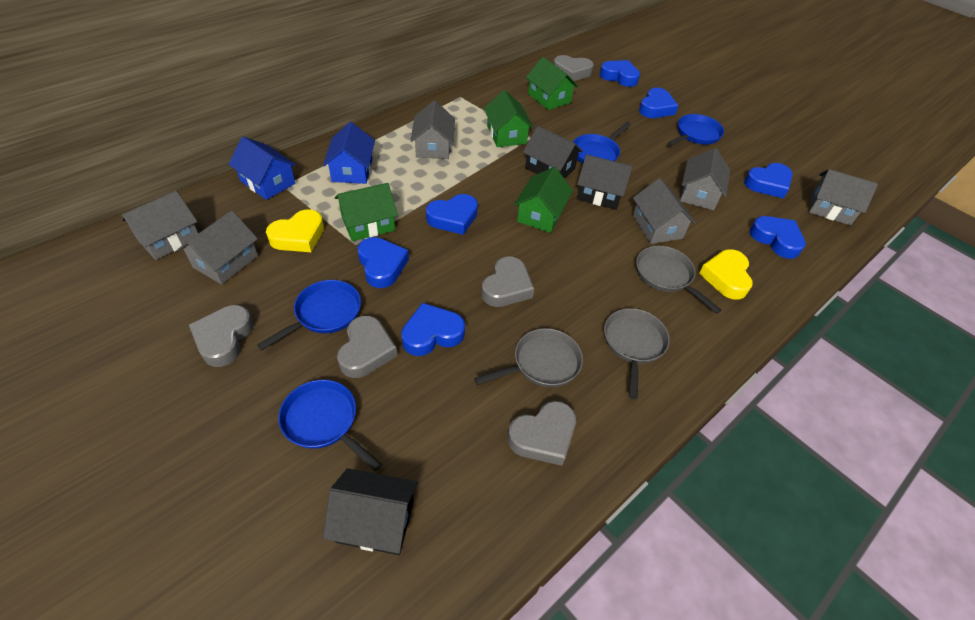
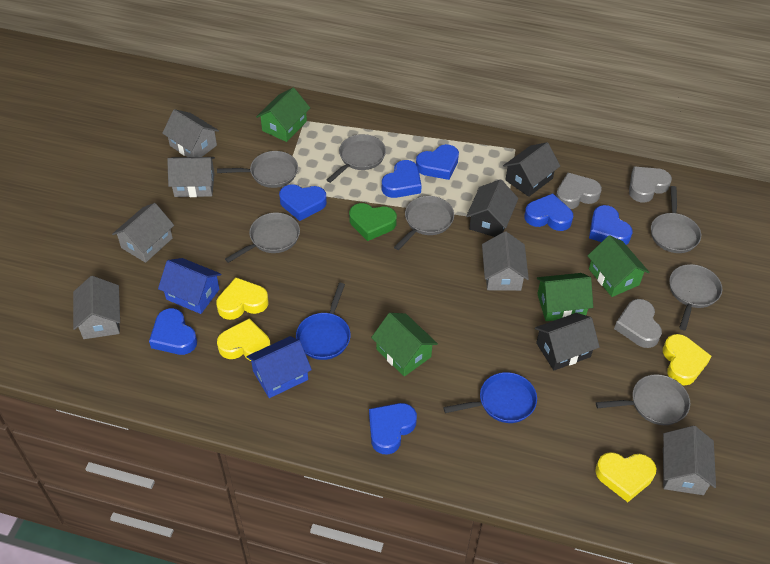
blue pan: [257,280,361,350] [278,380,382,471] [573,122,631,163] [668,114,724,146] = 4 -> [296,283,351,360] [443,372,537,423] = 2
green heart: none = 0 -> [349,203,397,241] = 1
grey heart: [189,305,254,367] [337,316,397,378] [481,256,534,307] [508,401,576,466] [554,55,594,81] = 5 -> [556,173,602,209] [614,299,662,348] [629,166,672,202] = 3
grey pan: [474,328,583,387] [604,308,670,399] [636,246,722,314] = 3 -> [217,151,298,188] [225,213,300,263] [326,134,386,183] [394,196,454,250] [596,374,690,425] [651,186,701,253] [669,264,722,330] = 7
yellow heart: [266,209,324,252] [699,249,753,300] = 2 -> [216,277,269,320] [217,318,271,361] [595,452,656,502] [663,334,712,386] = 4

